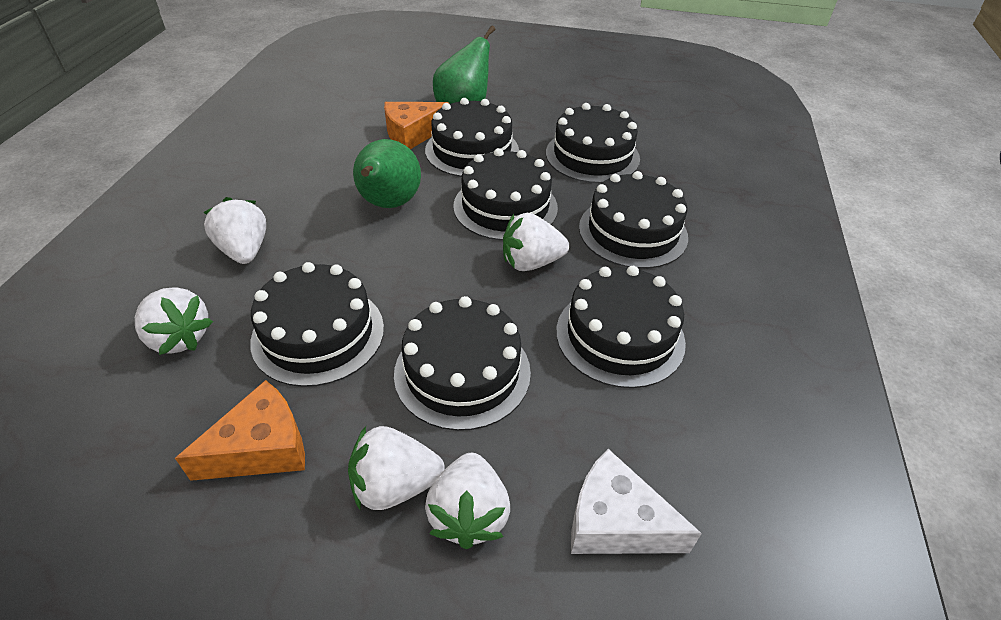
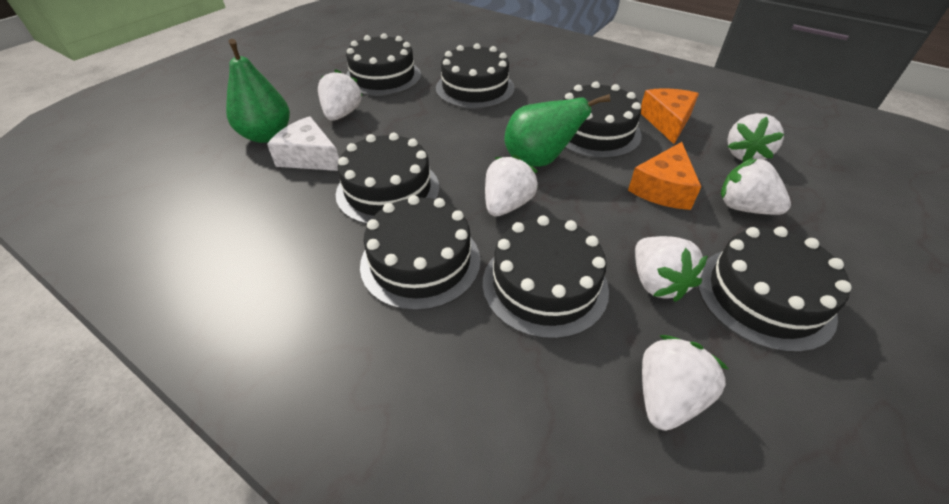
white strawberry: [135,287,213,355] [203,197,266,264] [348,426,445,510] [425,453,510,549] [503,213,569,271] = 5 -> [318,69,362,121] [485,155,538,216] [635,236,708,302] [642,335,729,431] [721,158,791,215] [727,113,785,162] = 6

